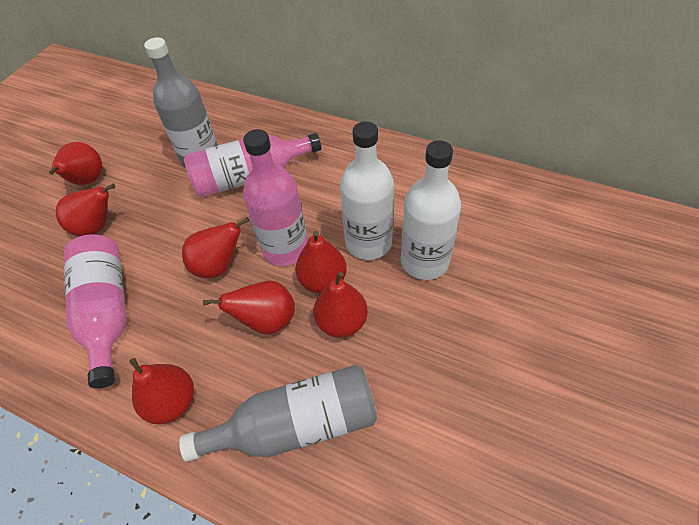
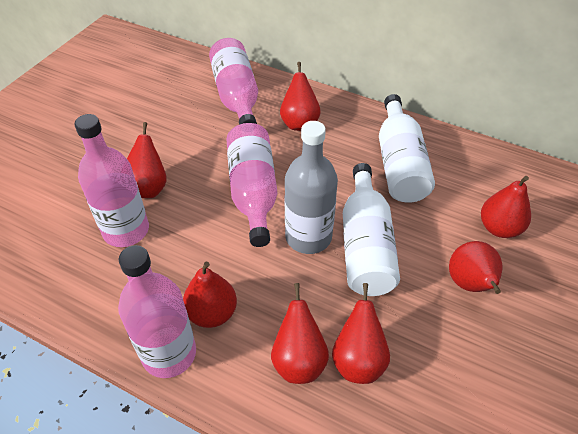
grey bottle: [144,37,218,168] [179,365,377,462] = 2 -> [285,121,338,254] = 1
pink bottle: [64,234,127,389] [184,133,321,197] [243,129,308,266] = 3 -> [74,114,149,247] [118,245,196,378] [209,38,258,125] [226,123,277,247] = 4

